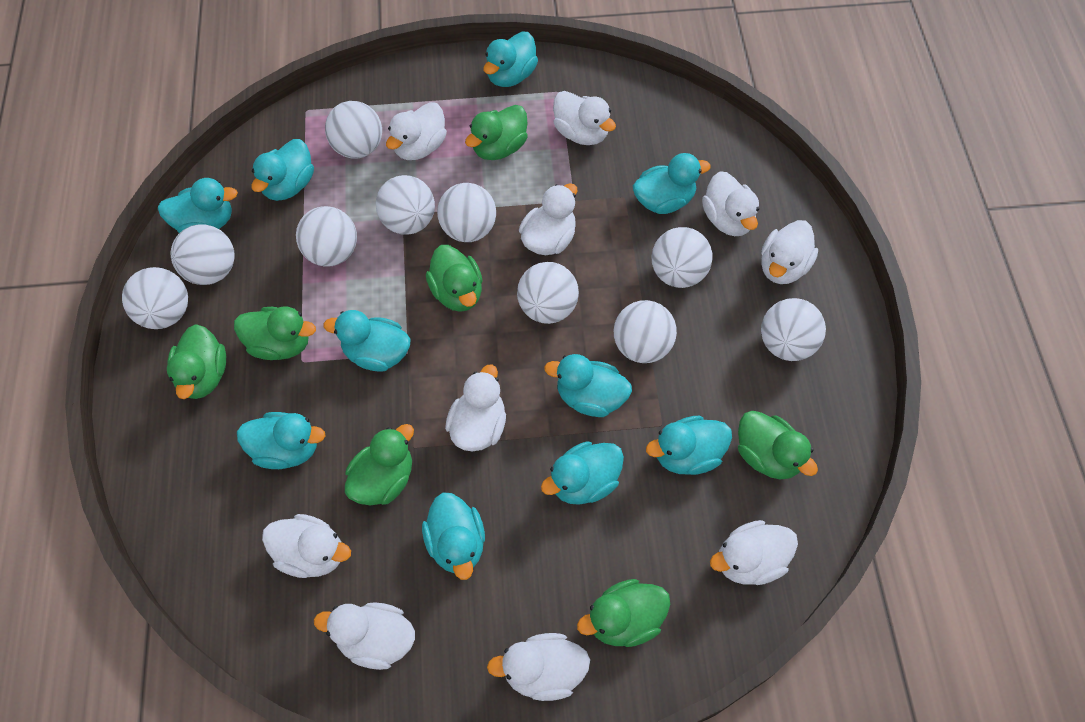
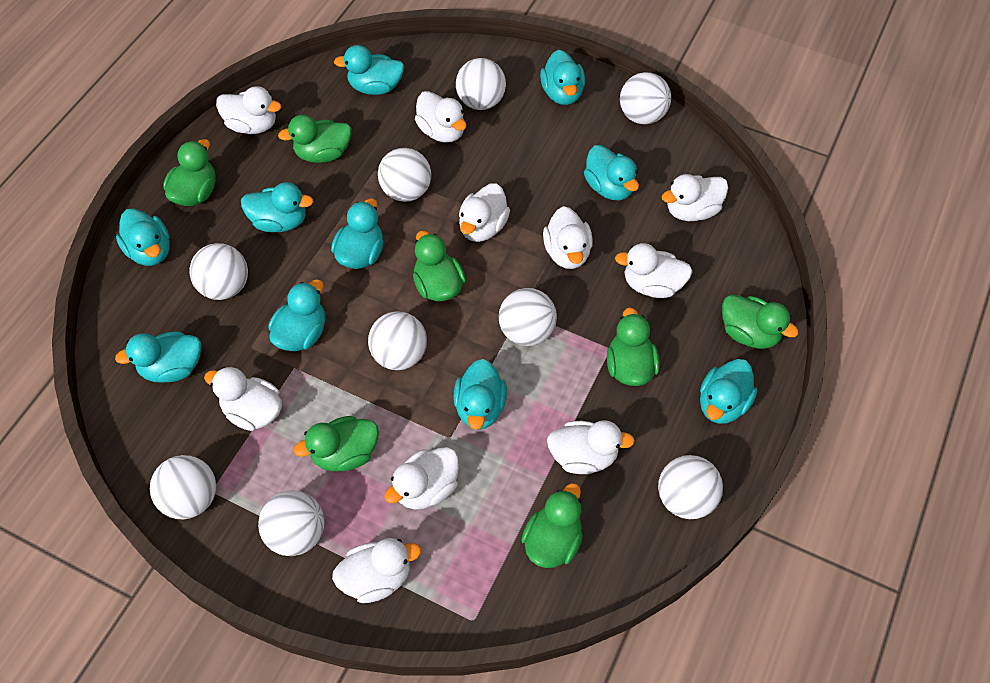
white ball: [122,267,188,329] [171,225,235,285] [296,206,357,267] [325,101,382,159] [376,175,435,235] [437,183,496,242] [517,262,579,324] [614,300,677,363] [651,227,713,288] [761,298,826,361] = 10 -> [150,455,216,519] [190,243,248,300] [258,490,325,556] [368,311,427,370] [378,148,431,202] [456,58,506,110] [499,288,557,346] [620,72,671,125] [658,455,723,519] = 9

